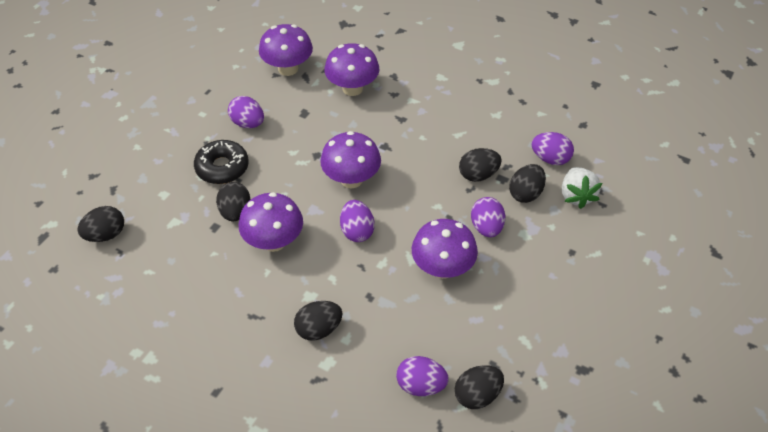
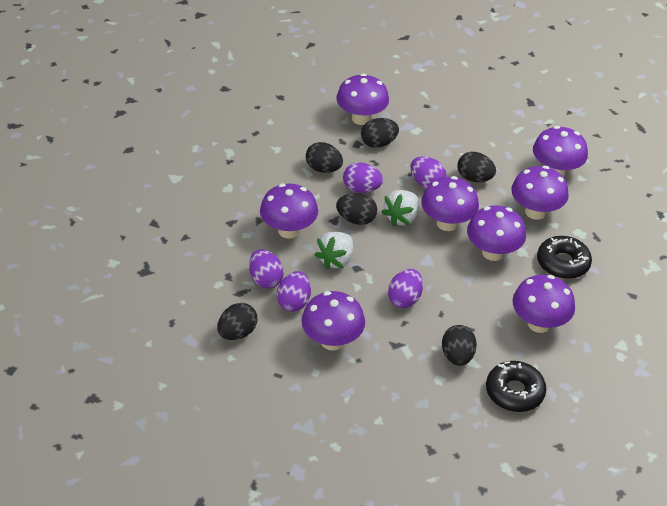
black donut: [194,140,249,184] = 1 -> [486,361,546,412] [537,236,592,279] = 2
purple mushroom: [239,192,303,252] [259,24,313,76] [320,131,381,188] [324,43,379,96] [412,219,478,279] = 5 -> [260,183,318,239] [301,291,365,350] [337,73,389,125] [421,176,479,231] [467,205,526,261] [511,166,568,220] [513,275,575,333] [533,126,588,177] = 8
white strawberry: [562,167,602,209] = 1 -> [314,232,353,270] [382,190,419,226] = 2

